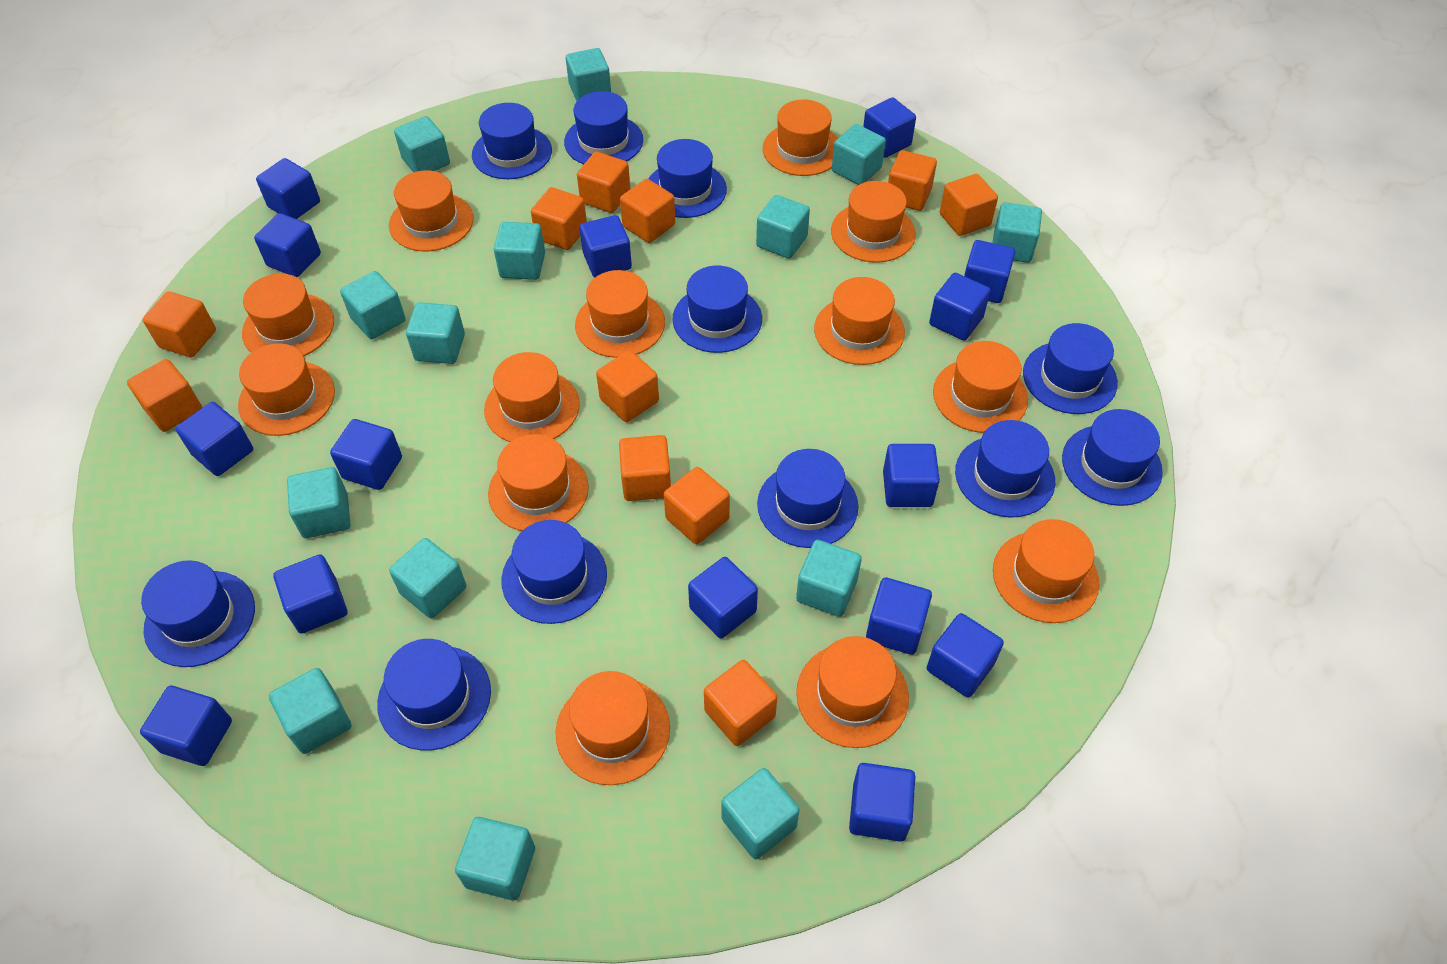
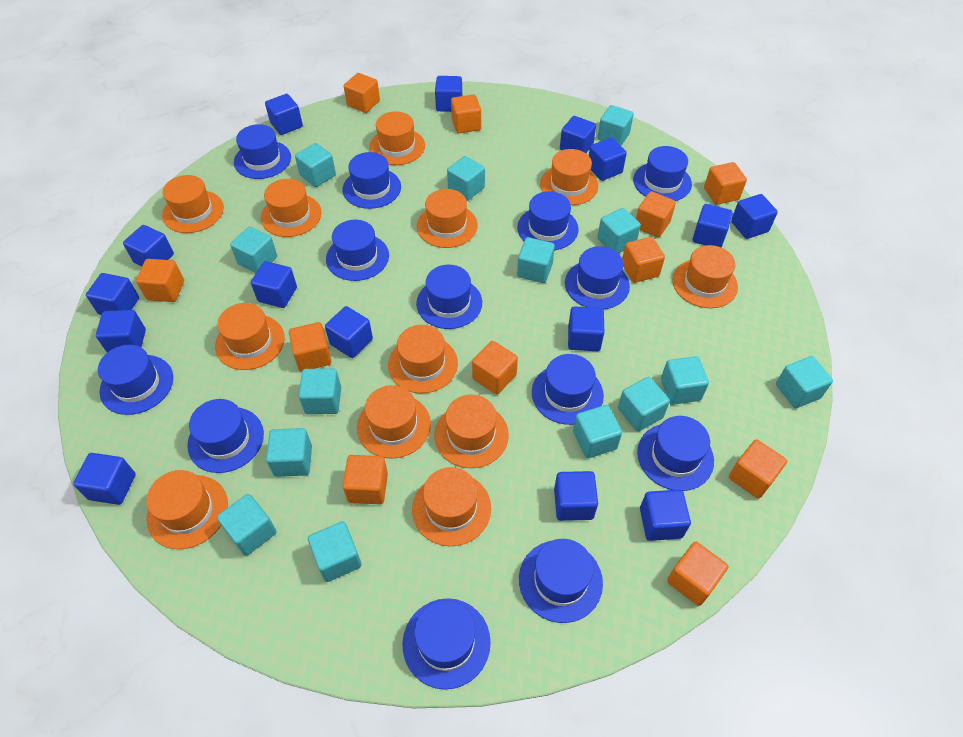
blue hat: [141,560,255,667] [377,639,491,751] [472,103,552,179] [501,520,607,624] [564,91,643,164] [648,139,727,218] [673,266,762,353] [757,449,858,548] [955,420,1055,518] [1023,323,1118,414] [1062,409,1163,506] = 11 -> [98,345,173,415] [187,399,264,473] [234,124,291,179] [326,220,389,281] [343,152,401,209] [402,598,491,690] [416,265,482,329] [517,191,579,250] [519,539,603,623] [532,354,604,425] [565,246,630,309] [633,146,692,201] [637,416,714,491] = 13
orange hat: [238,343,335,436] [242,274,334,356] [389,170,474,251] [484,352,580,442] [488,434,589,531] [555,671,670,785] [575,270,665,358] [763,99,838,176] [796,636,909,748] [814,277,905,365] [831,181,916,263] [933,341,1028,433] [993,519,1099,623] = 13 -> [146,470,228,549] [162,175,224,233] [215,303,285,370] [261,179,322,237] [357,385,431,459] [369,111,425,165] [388,325,458,393] [412,467,491,546] [417,189,478,248] [434,394,509,468] [540,149,598,205] [672,245,738,308] = 12

